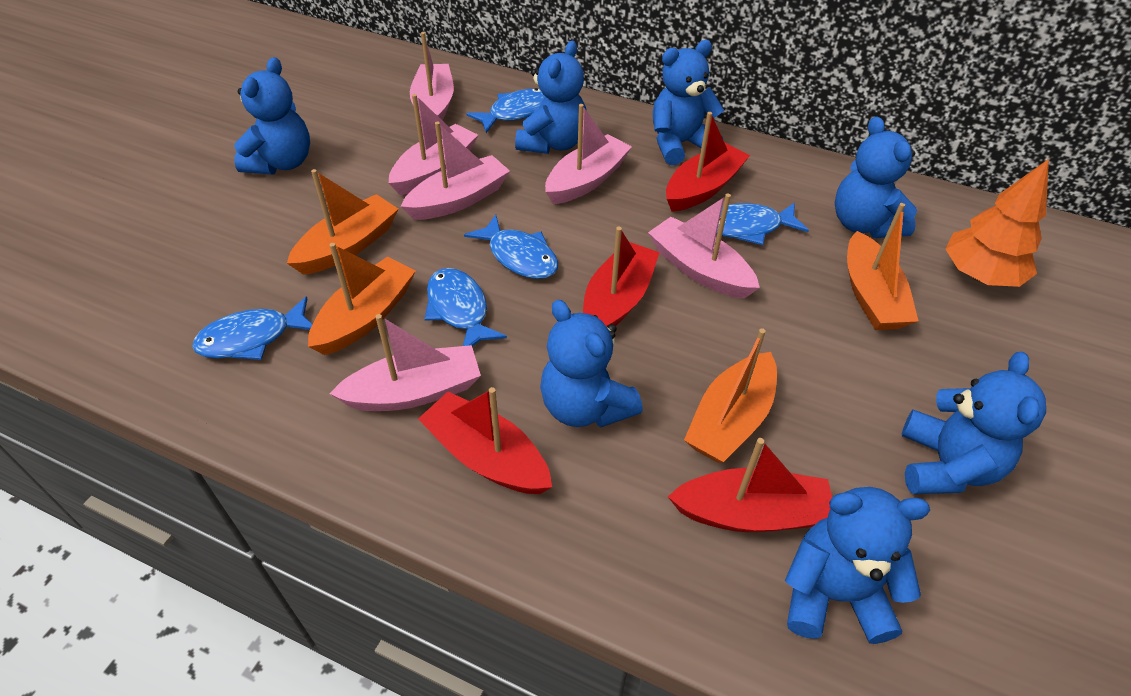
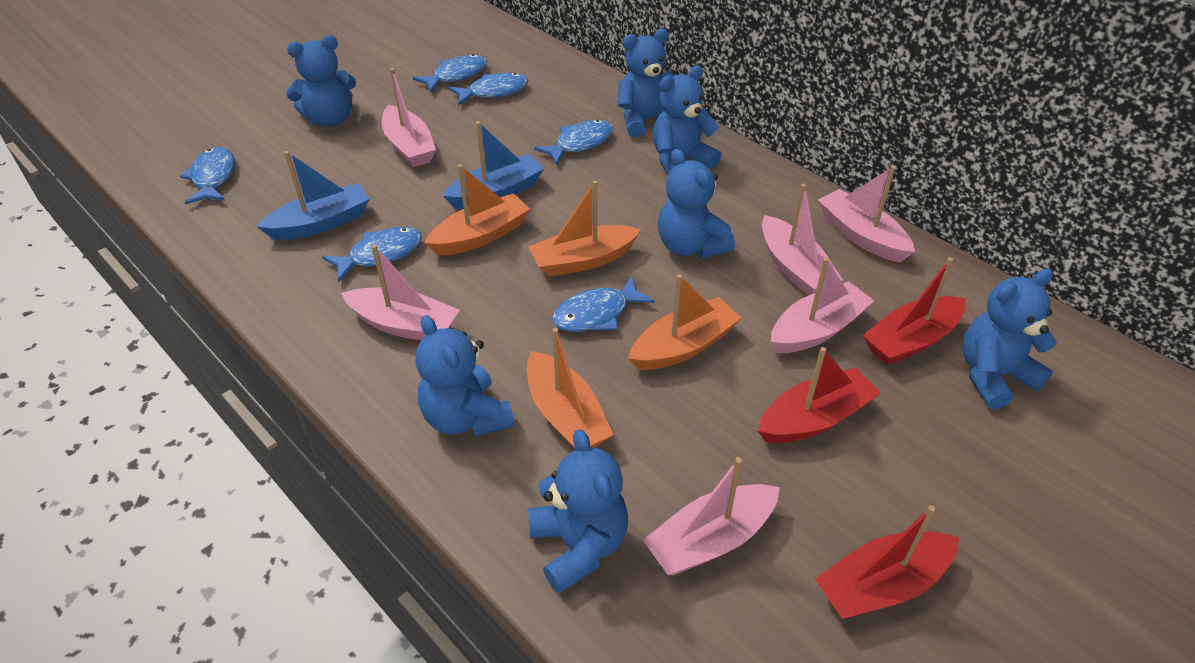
blue boat: none = 0 -> [256,151,370,240] [443,121,544,209] = 2
blue fish: [192,297,312,360] [425,268,507,347] [464,215,558,279] [466,88,545,133] [717,202,809,245] = 5 -> [180,147,235,204] [322,227,422,282] [413,54,487,92] [449,73,528,105] [534,119,613,165] [552,276,655,332] = 6
orange tree: [945,159,1049,287] = 1 -> none = 0
red boat: [418,387,552,494] [583,227,660,326] [666,112,750,212] [668,438,832,532] = 4 -> [758,347,881,443] [815,505,959,619] [863,257,965,365] = 3

